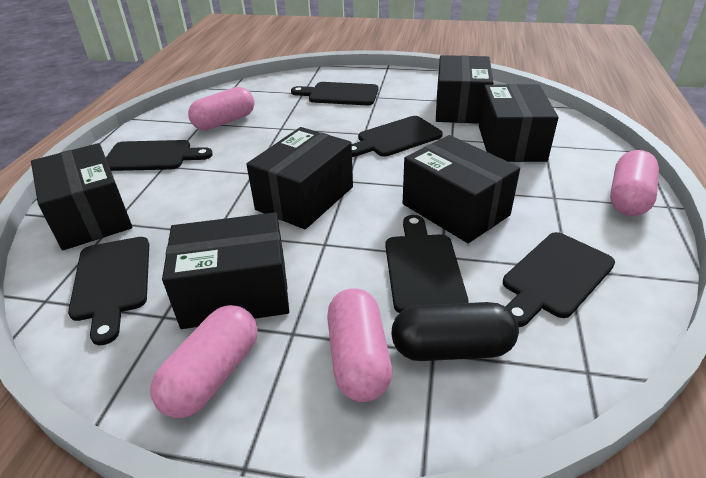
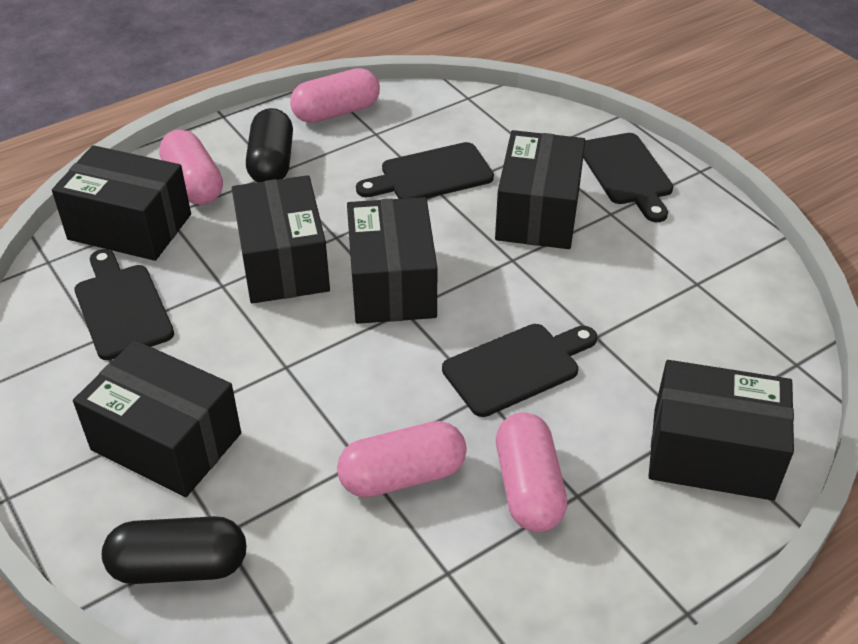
black capsule: [391,302,519,361] = 1 -> [102,516,246,584] [246,108,293,182] = 2
black cutting board: [68,237,149,345] [106,140,213,171] [291,82,378,105] [352,116,443,157] [385,215,468,313] [503,232,615,327] = 6 -> [74,249,174,360] [356,142,494,199] [442,324,597,417] [583,133,674,222] = 4

